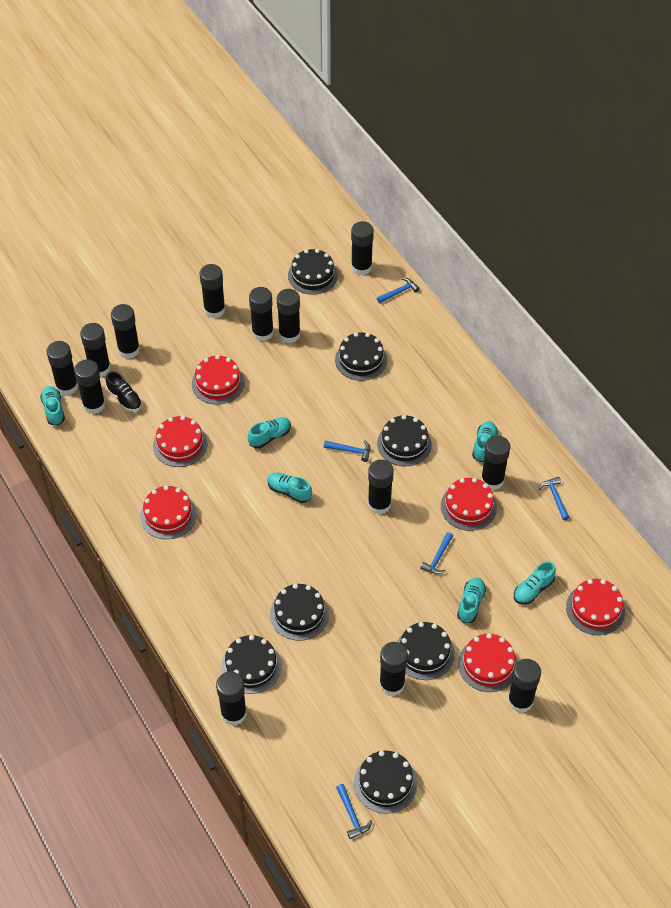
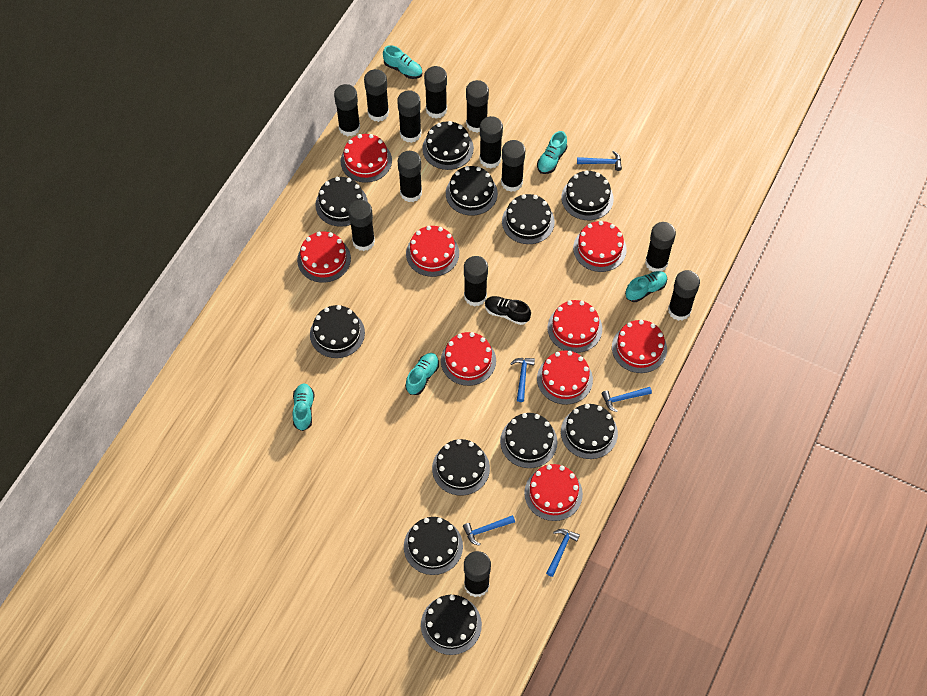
black cake: [221,635,281,694] [270,584,329,641] [288,249,338,295] [335,332,387,381] [354,751,417,814] [377,415,432,466] [397,622,455,680] = 7 -> [310,305,365,358] [315,177,368,227] [404,517,463,575] [421,595,482,655] [422,121,474,170] [432,439,490,496] [446,166,498,216] [500,413,558,468] [502,194,555,244] [561,170,614,220] [561,404,618,459] = 11
red cake: [140,485,197,539] [153,416,208,467] [192,355,245,405] [441,478,497,531] [458,633,518,692] [566,579,625,635] = 6 -> [297,232,351,283] [341,134,392,183] [406,226,459,277] [441,332,496,386] [524,464,583,521] [537,351,593,405] [548,300,602,353] [573,221,627,272] [612,320,667,373] = 9
turquoise shoe: [40,386,65,426] [248,417,291,449] [267,473,312,503] [457,578,486,624] [472,421,498,462] [514,561,556,605] = 6 -> [292,383,314,431] [383,45,422,79] [405,353,439,395] [537,131,567,174] [625,271,667,302] = 5

